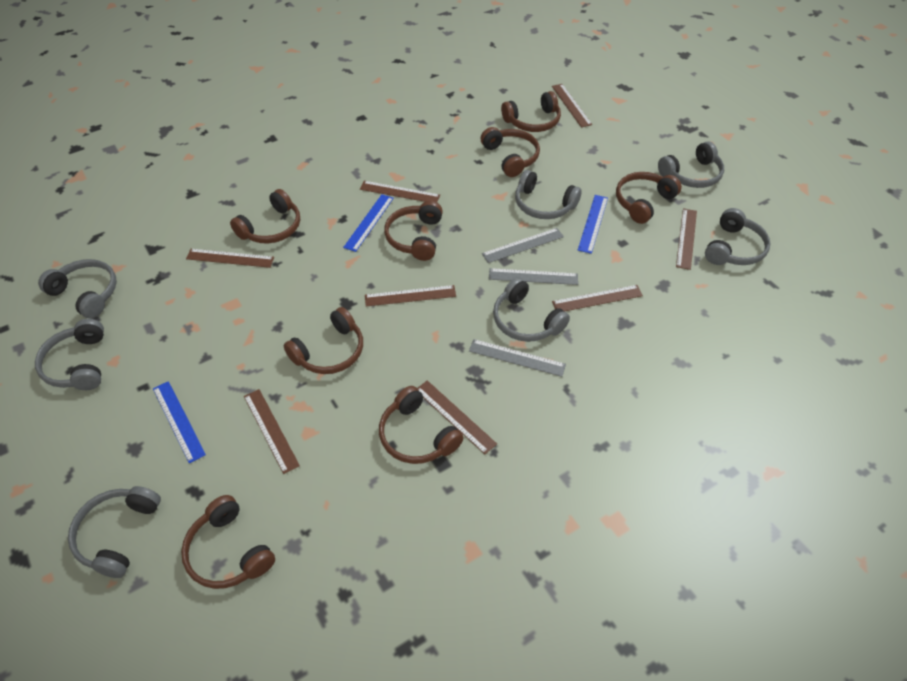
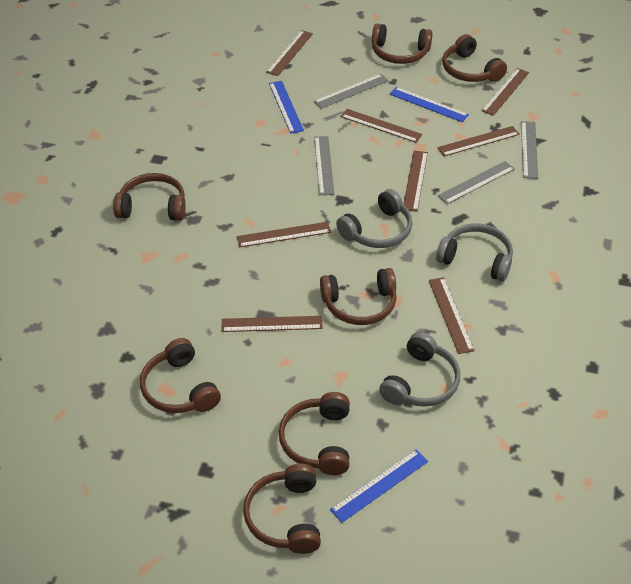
brown headphones: [181,495,275,589] [230,189,300,243] [284,307,363,374] [379,386,464,464] [384,201,443,261] [480,127,540,177] [501,91,561,132] [616,172,682,224] = 8 -> [113,173,185,221] [140,338,221,413] [243,463,321,554] [279,392,350,475] [320,268,397,325] [372,23,432,64] [442,34,507,82] = 7
grey headphones: [35,319,104,390] [38,259,117,318] [68,486,161,578] [493,277,570,342] [515,170,582,219] [658,141,724,188] [705,208,771,265] = 7 -> [336,189,413,248] [379,332,460,407] [436,223,513,282] = 3
grey ruler: [469,339,566,377] [482,228,564,263] [489,268,578,285] = 3 -> [314,74,389,109] [314,136,334,195] [438,161,515,204] [521,121,538,179] = 4

